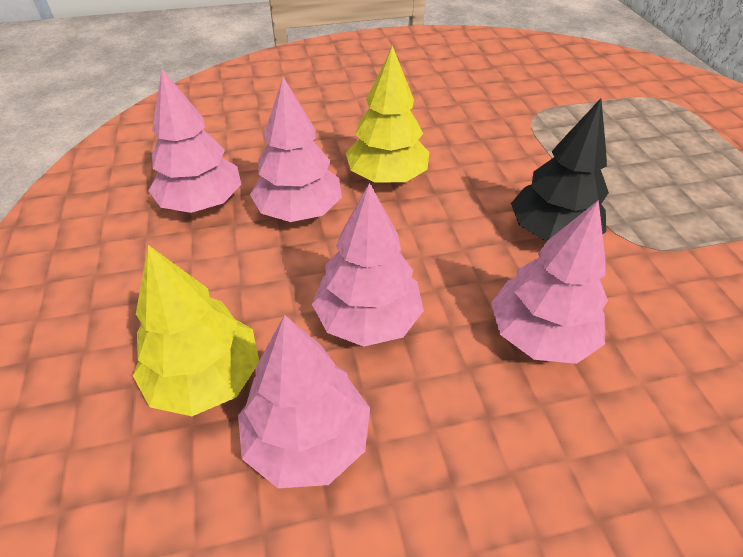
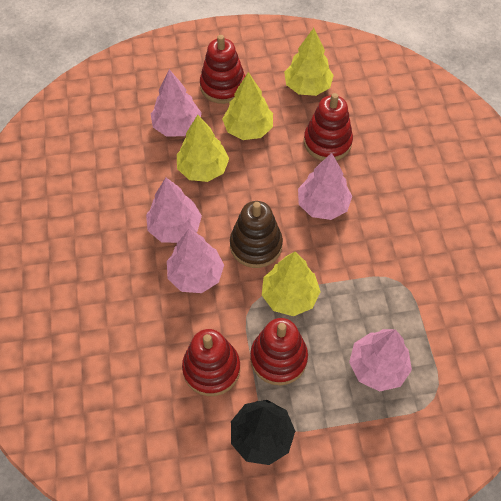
brown stacking toy: none = 0 -> [230,201,283,268] = 1
red stacking toy: none = 0 -> [182,329,240,396] [200,35,245,104] [250,318,308,385] [304,93,353,161] = 4
yellow tree: [133,245,259,416] [346,46,429,183] = 2 -> [177,115,229,182] [222,72,273,140] [262,252,321,316] [284,28,334,96] = 4

